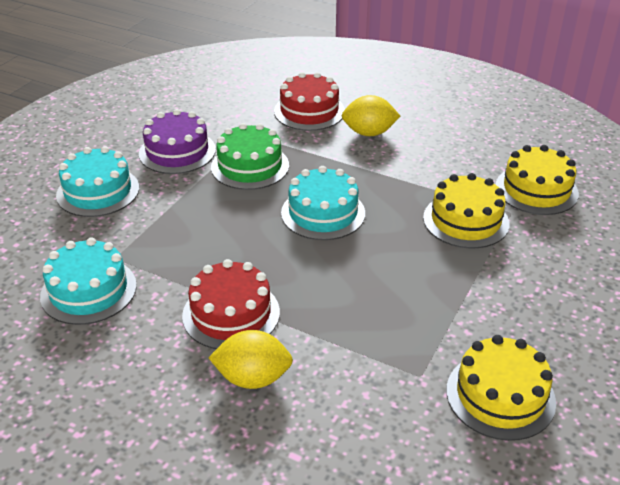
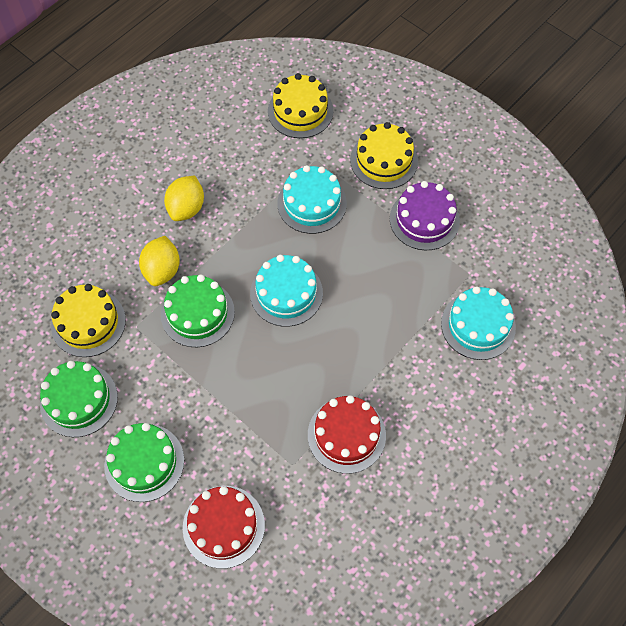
green cake: [211,123,289,190] = 1 -> [40,361,118,437] [104,423,184,502] [161,274,235,347] = 3

